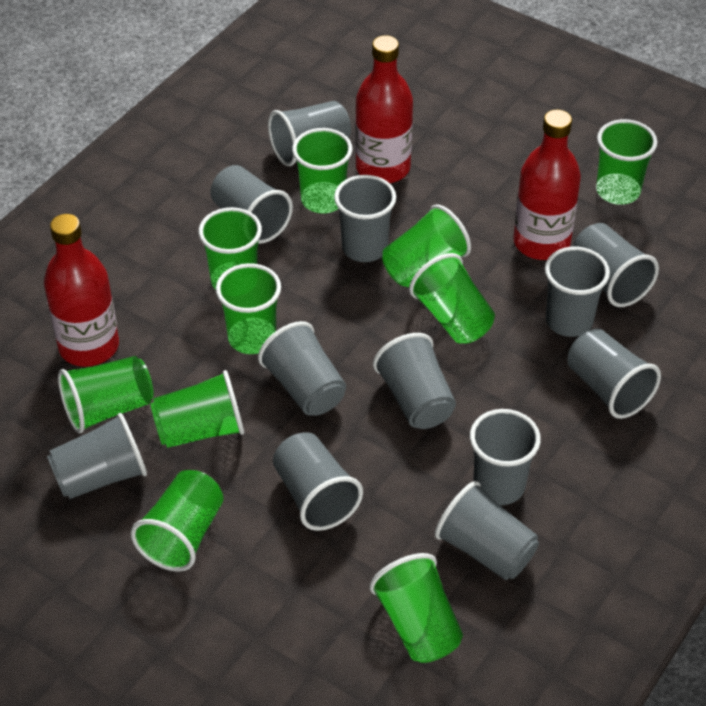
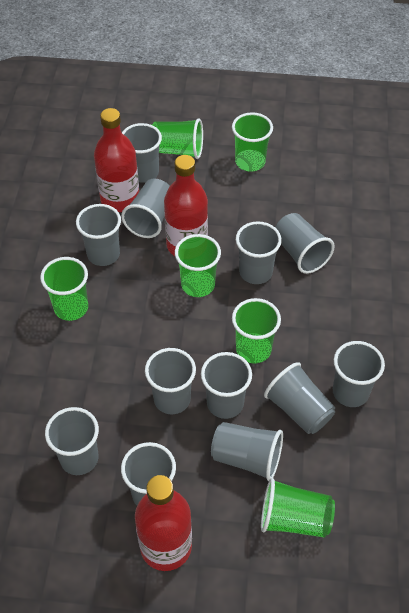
green cup: [58,356,154,433] [131,470,223,572] [151,370,244,448] [199,207,262,290] [216,263,281,354] [292,128,353,213] [369,553,463,663] [382,205,471,288] [409,253,495,344] [596,119,658,205] = 10 -> [40,257,88,321] [152,119,203,159] [175,234,221,297] [232,112,273,172] [232,298,281,363] [261,478,335,538] = 6

